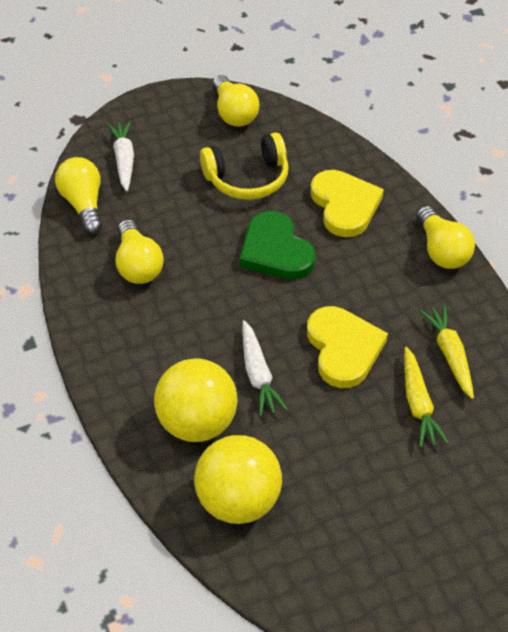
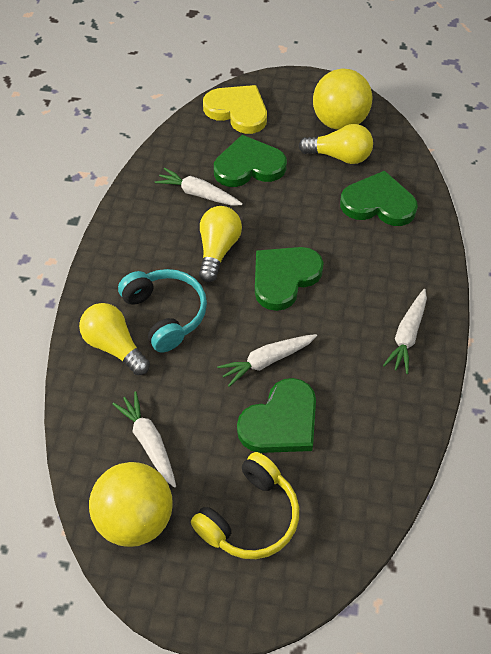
green heart: [239,211,316,280] = 1 -> [214,135,287,187] [237,378,316,453] [255,247,324,311] [340,171,418,226] = 4
turquoise headphones: none = 0 -> [118,269,207,353] = 1
white carrot: [107,121,134,192] [242,320,288,416] = 2 -> [112,391,176,488] [155,168,243,206] [217,334,317,387] [383,289,427,374] = 4
yellow carrot: [404,347,449,448] [420,305,474,399] = 2 -> none = 0
yellow heart: [307,306,388,388] [310,170,384,237] = 2 -> [203,85,267,134] = 1
yellow light bulb: [55,157,102,234] [116,219,164,284] [212,75,259,127] [416,206,475,269] = 4 -> [79,303,150,375] [199,206,242,282] [298,124,373,164] = 3

